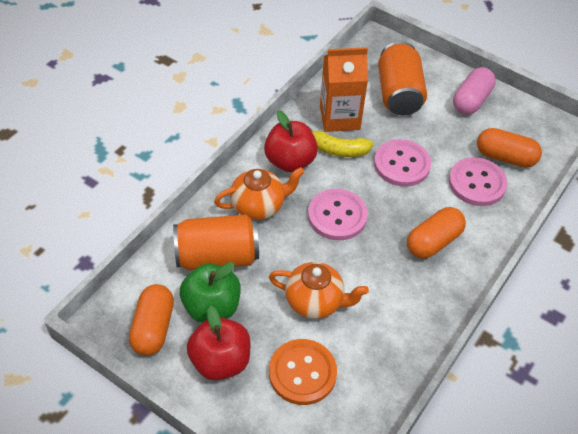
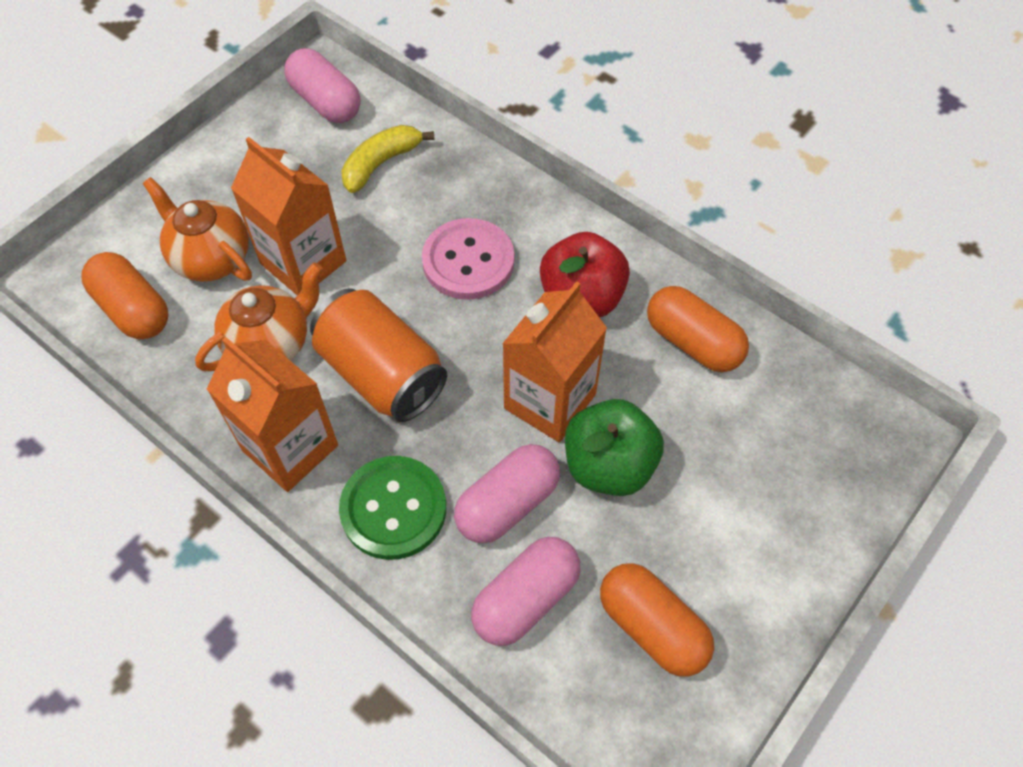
green button: none = 0 -> [339,456,446,560] = 1
orange button: [269,339,337,405] = 1 -> none = 0
orange can: [173,214,259,271] [378,41,427,115] = 2 -> [310,288,447,422] = 1
orange carton: [320,47,368,132] = 1 -> [207,337,338,492] [231,137,346,295] [502,281,607,442] = 3
pink button: [308,189,368,240] [374,139,431,187] [449,157,508,206] = 3 -> [422,218,514,300] = 1
pink capsule: [453,67,496,115] = 1 -> [284,48,361,123] [454,444,560,543] [471,537,580,646] = 3
red apple: [187,306,250,380] [264,110,318,172] = 2 -> [540,232,630,318] = 1

